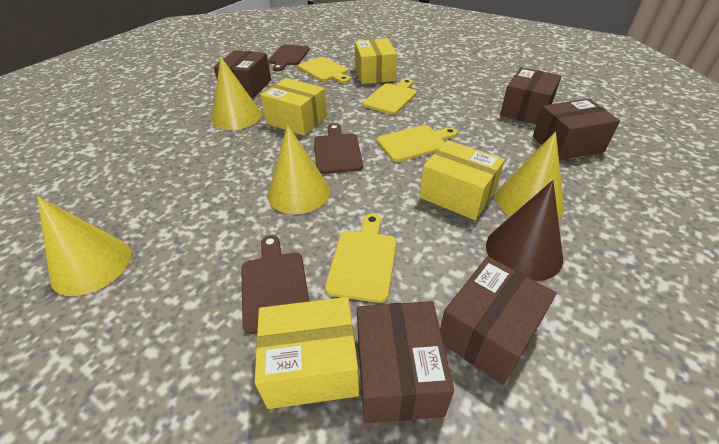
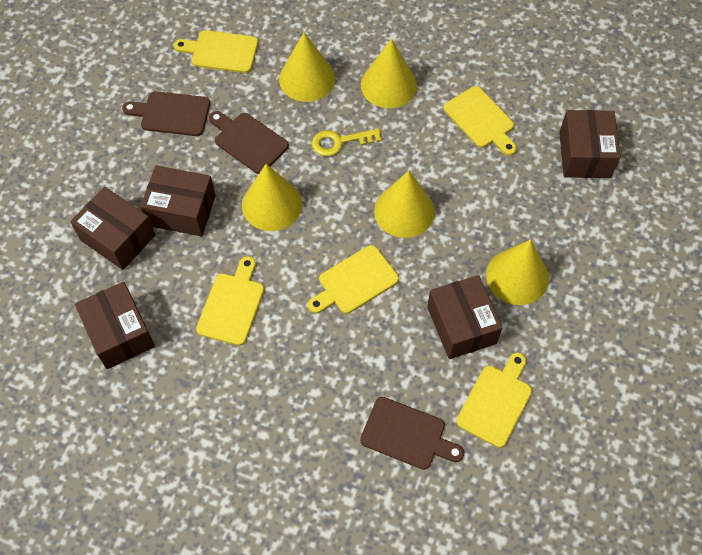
brown cone: [486,180,563,281] = 1 -> none = 0
yellow box: [255,297,360,409] [260,78,327,136] [355,38,397,84] [420,140,505,220] = 4 -> none = 0
yellow cone: [38,197,131,296] [212,57,262,130] [268,125,330,214] [496,132,564,219] = 4 -> [242,164,302,231] [279,32,335,102] [361,39,417,108] [374,171,435,238] [486,239,549,305] = 5
yellow cutting board: [298,57,350,83] [325,214,397,303] [363,79,416,115] [377,125,457,162] = 4 -> [174,30,258,73] [196,256,264,346] [308,245,399,314] [443,86,517,156] [456,352,532,448] = 5
yellow key: none = 0 -> [312,128,381,156] = 1

